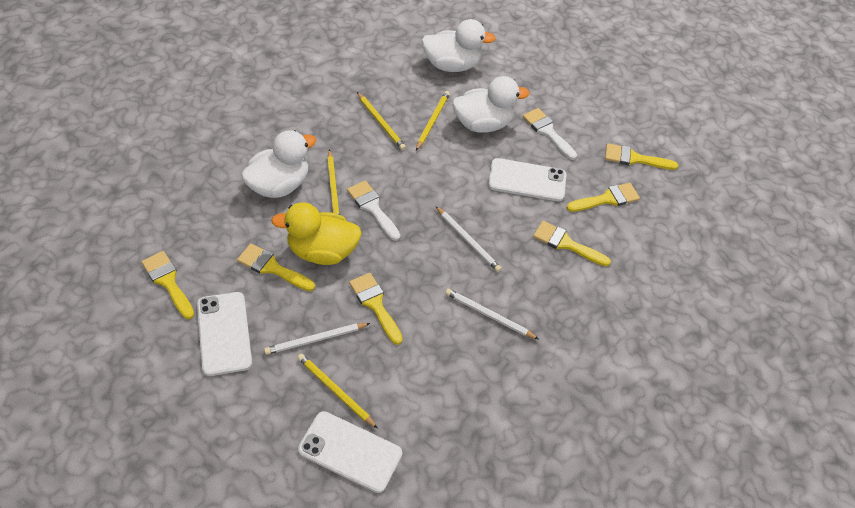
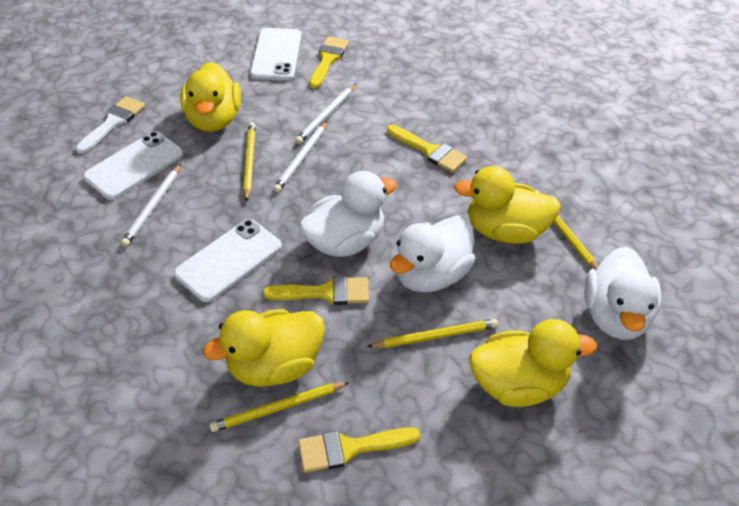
white brush: [347,180,400,241] [523,108,577,160] = 2 -> [75,96,145,154] = 1
yellow brush: [141,251,194,319] [237,244,315,291] [349,273,403,345] [533,221,611,266] [567,183,640,212] [605,143,678,170] = 6 -> [263,276,369,305] [298,427,420,473] [309,37,349,89] [387,125,467,173] = 4
yellow duck: [271,202,362,265] = 1 -> [180,62,241,132] [203,309,325,387] [454,166,561,244] [469,319,597,407] = 4

